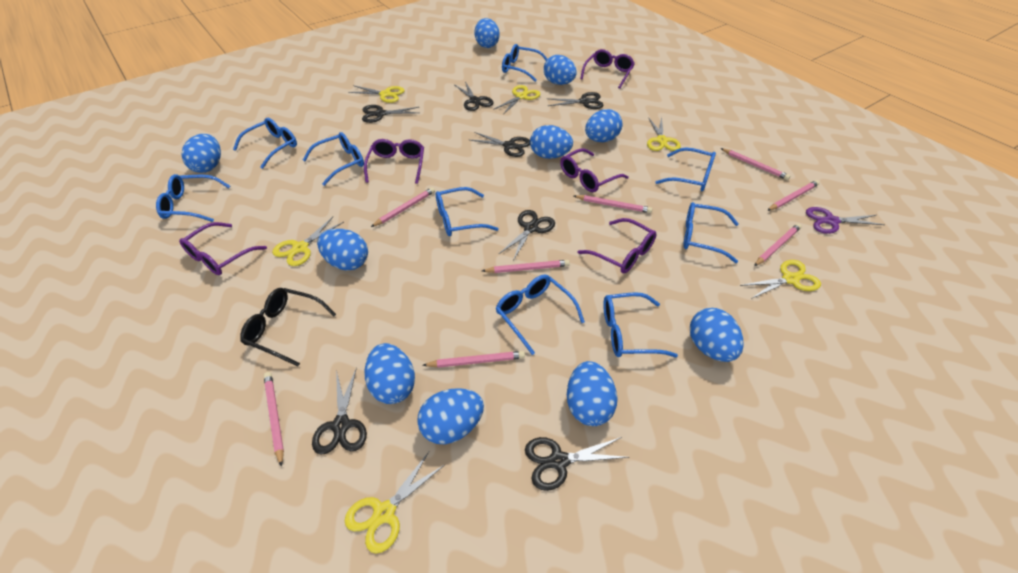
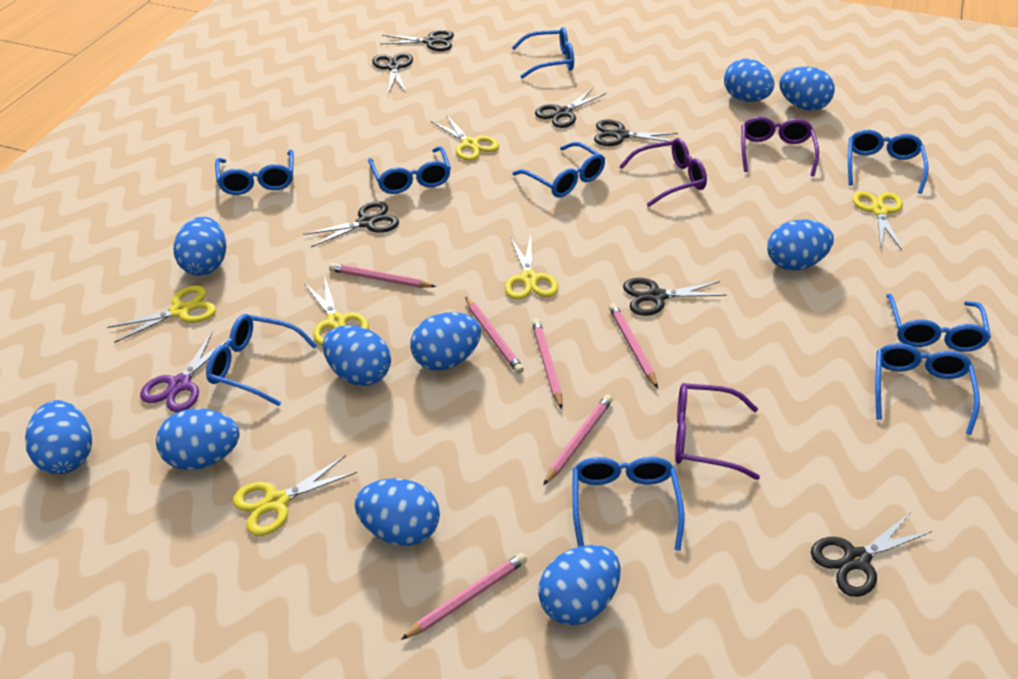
black glasses: [240,288,336,366] = 1 -> none = 0
pink pencil: [264,372,284,467] [371,187,435,227] [422,351,525,368] [482,260,570,273] [574,195,652,213] [721,148,790,180] [754,223,801,266] [767,180,819,211] = 8 -> [329,263,436,288] [401,553,527,640] [465,297,524,374] [532,319,562,409] [543,395,613,485] [609,303,658,388] = 6
purple glasses: [179,222,267,275] [364,139,424,184] [560,148,629,192] [578,218,657,273] [580,49,635,89] = 5 -> [619,138,707,207] [675,383,760,480] [741,116,819,176] = 3

